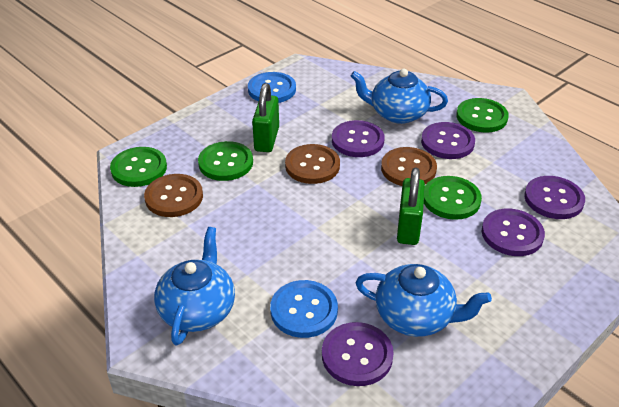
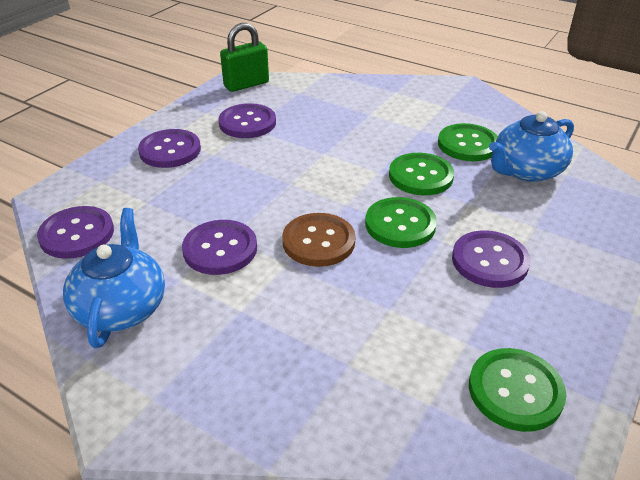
blue button: [248,72,296,103] [270,280,338,338] = 2 -> none = 0
blue teapot: [154,227,235,346] [351,69,448,124] [356,264,492,337] = 3 -> [63,208,165,348] [489,111,574,182] = 2
brown button: [144,174,203,217] [285,144,340,184] [381,147,437,186] = 3 -> [282,213,356,267] = 1
green padlock: [252,83,279,152] [397,168,425,245] = 2 -> [220,23,269,92] = 1

